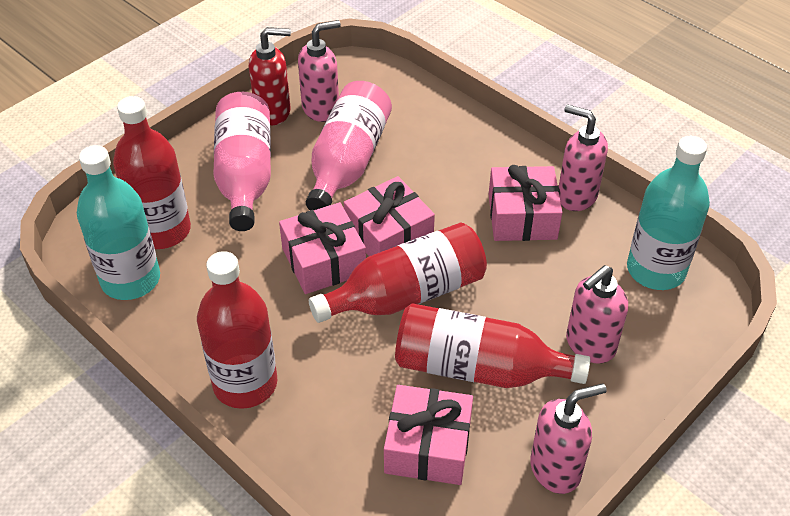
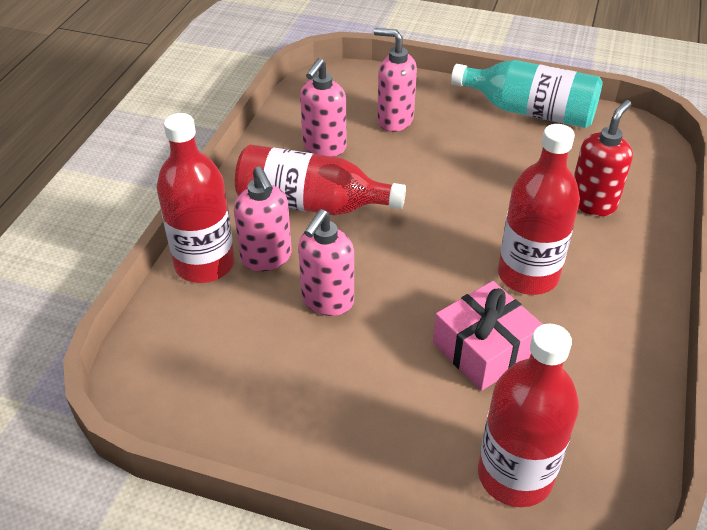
pink bottle: [213,92,271,231] [306,81,392,210] = 2 -> none = 0
pink gift: [279,202,366,294] [344,176,435,256] [384,385,473,485] [489,165,562,241] = 4 -> [433,281,543,391] = 1
turquoise bottle: [77,145,160,300] [627,136,710,290] = 2 -> [451,60,603,128] = 1

